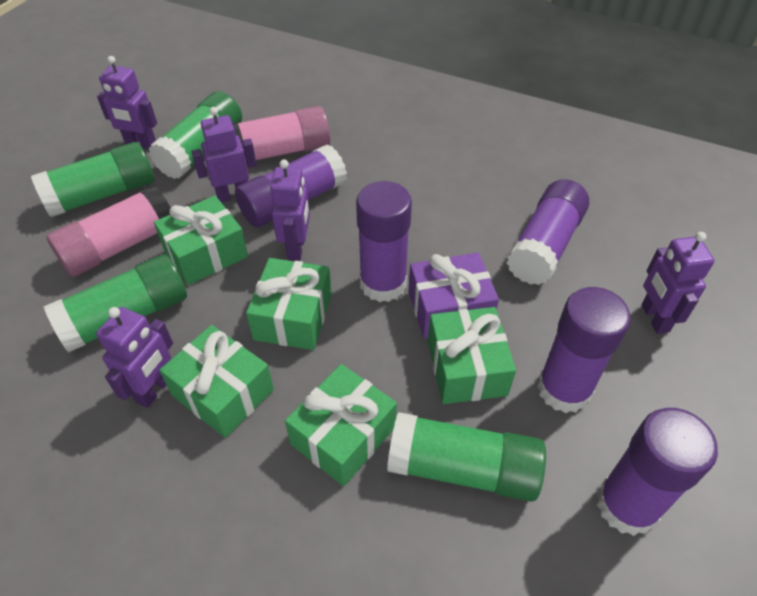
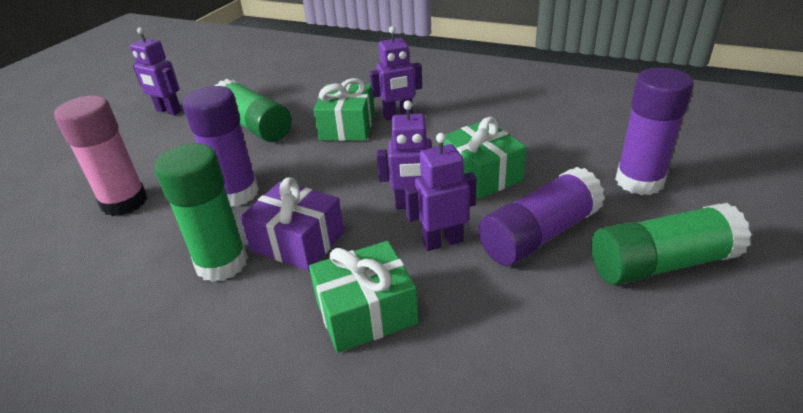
green gift: [154,196,248,285] [159,325,274,438] [246,258,332,350] [285,364,397,486] [428,307,516,404] = 5 -> [309,241,419,353] [313,78,374,141] [443,117,527,199] = 3
green glue stick: [31,142,154,217] [44,254,187,353] [149,91,242,179] [387,412,546,502] = 4 -> [154,143,248,282] [214,79,291,142] [591,203,751,285] = 3
pink glue stick: [47,185,171,277] [232,106,330,160] = 2 -> [54,95,148,216] = 1
purple glue stick: [235,144,347,227] [356,181,412,302] [507,179,589,285] [537,287,630,413] [597,408,718,536] = 5 -> [182,86,259,206] [478,167,605,266] [615,68,694,195] = 3
purple robot: [96,307,173,408] [97,56,157,149] [191,107,257,202] [270,159,310,261] [641,232,715,334] = 5 -> [130,27,182,115] [370,26,422,121] [377,100,435,209] [405,133,476,251] = 4

